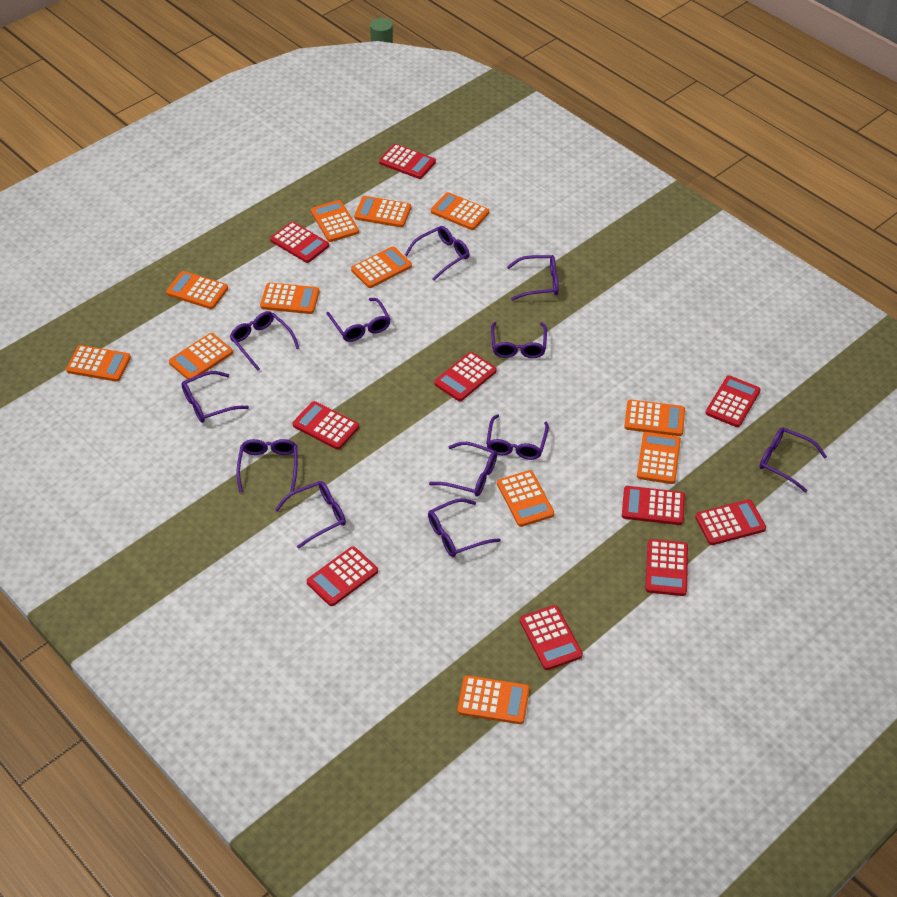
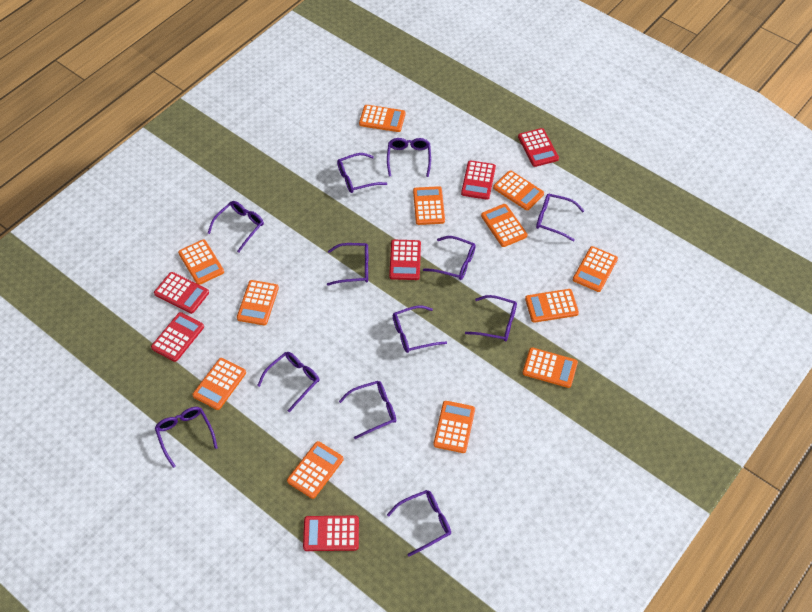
red calculator: [270,222,329,263] [293,401,359,450] [307,547,378,606] [379,144,436,179] [434,352,497,401] [520,605,583,670] [622,486,685,525] [645,539,688,596] [695,499,766,545] [706,376,761,427] = 10 -> [151,312,204,362] [154,272,209,314] [303,516,359,551] [389,240,421,280] [461,160,496,200] [518,128,559,167] = 6

